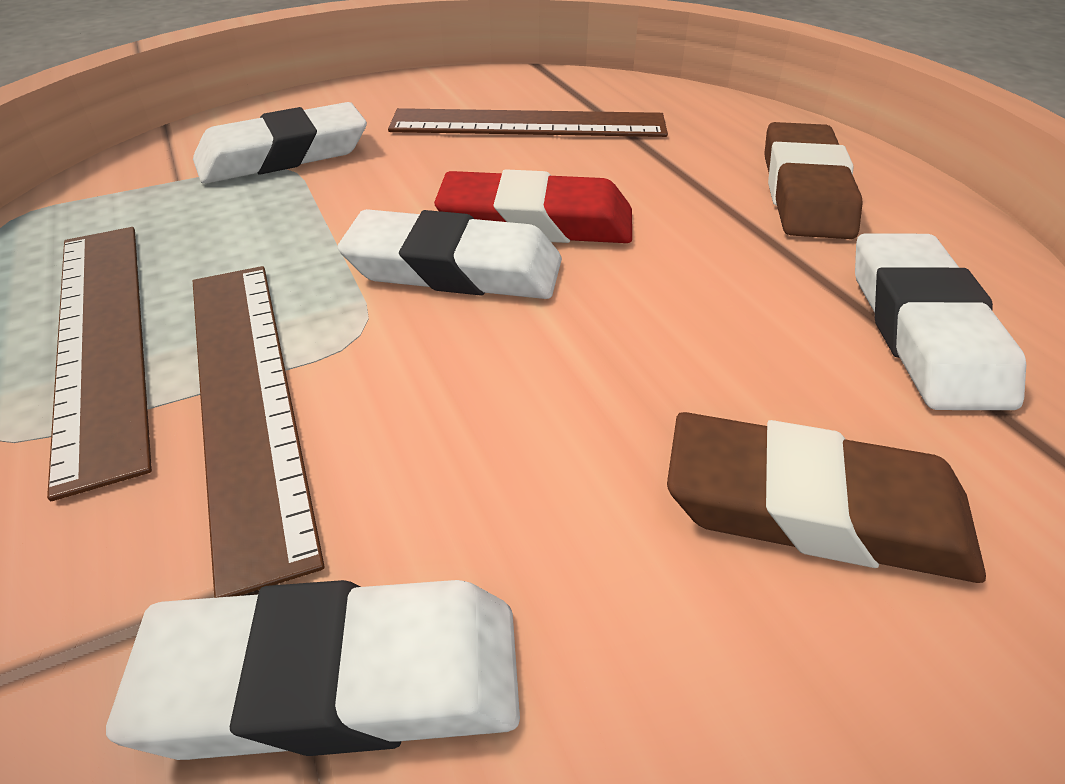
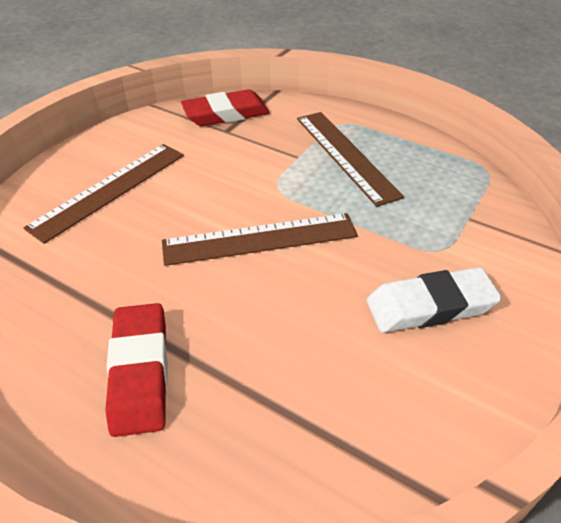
brown eraser: [667,412,986,583] [764,122,863,239] = 2 -> none = 0
red eraser: [434,169,632,243] = 1 -> [105,303,168,437] [181,89,270,126] = 2
white eraser: [106,580,520,760] [193,102,367,184] [338,209,562,299] [855,233,1026,410] = 4 -> [367,267,502,333] = 1

